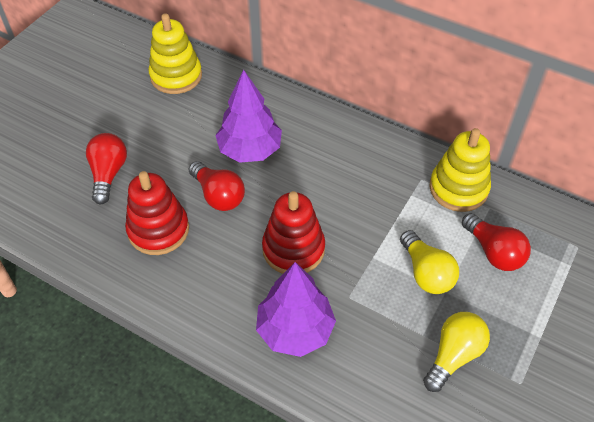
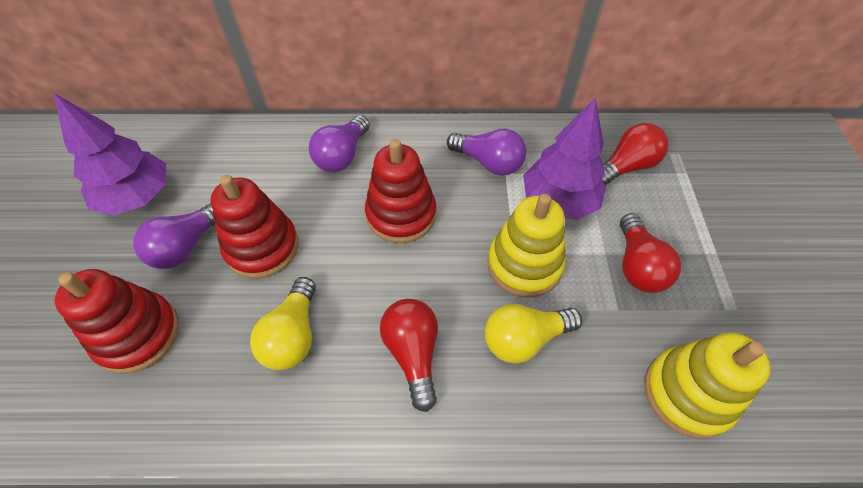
purple light bulb: none = 0 -> [133,203,215,269] [309,115,370,172] [447,128,526,176] = 3
red stacking toy: [125,171,189,255] [262,191,325,274] = 2 -> [55,269,179,374] [210,175,299,279] [365,139,436,243] = 3

